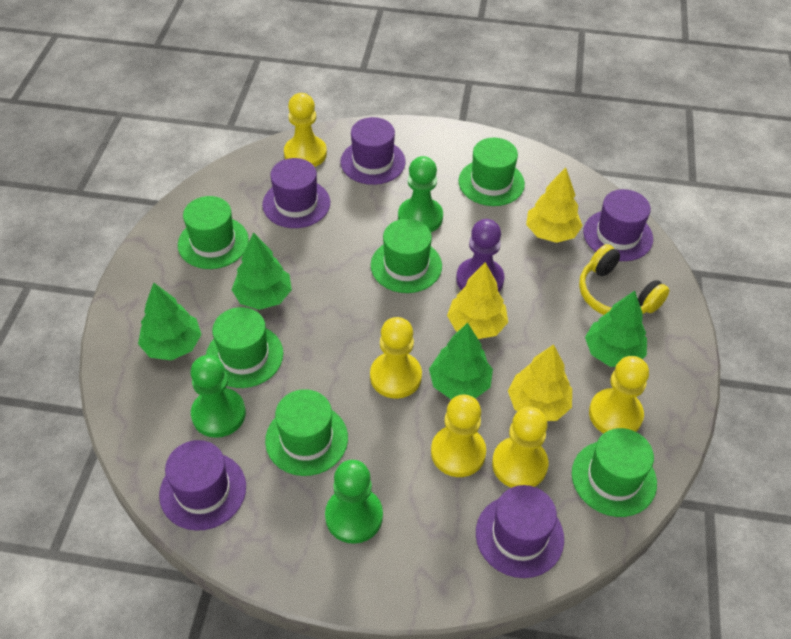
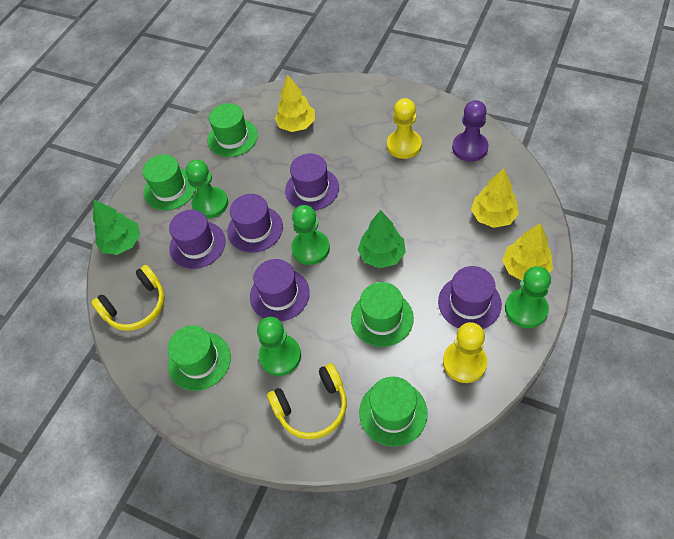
green hat: [178,196,249,269] [206,307,283,388] [265,389,348,476] [371,219,442,293] [458,138,525,206] [572,428,657,517] = 6 -> [142,154,196,211] [168,325,231,391] [208,103,258,157] [351,282,414,347] [359,377,428,446] = 5
green pawn: [190,355,246,438] [325,460,383,544] [398,156,443,232] = 3 -> [186,160,228,219] [257,317,301,376] [291,205,330,265] [505,266,551,328] = 4
green tree: [138,283,202,360] [232,232,292,310] [429,323,493,400] [585,291,647,367] = 4 -> [93,200,140,255] [358,210,406,268] = 2
yellow headphones: [579,244,669,315] = 1 -> [91,265,165,331] [267,363,347,439] = 2
yellow pawn: [284,93,327,167] [370,317,422,399] [431,395,486,477] [492,407,548,488] [589,356,649,433] = 5 -> [387,98,422,159] [443,322,487,383] = 2

